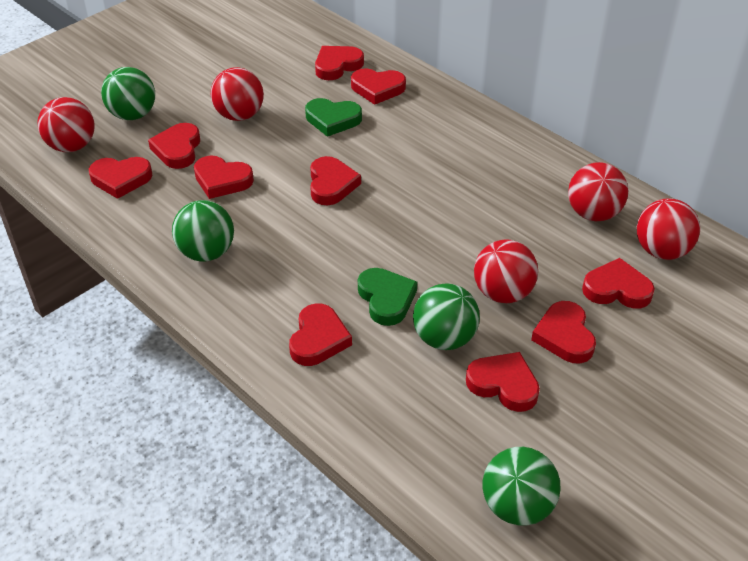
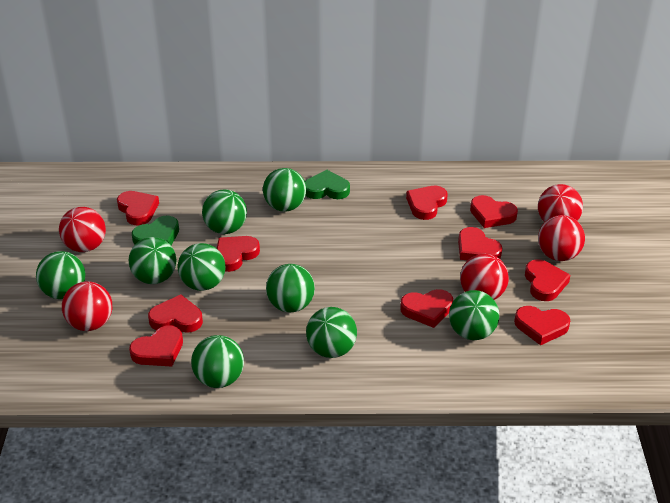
green ball: [101,67,155,120] [172,200,234,262] [413,283,480,350] [483,447,561,525] = 4 -> [36,251,85,299] [129,237,176,284] [178,243,225,291] [191,335,244,388] [202,189,247,234] [263,168,306,212] [266,264,315,312] [306,307,357,358] [449,290,499,340] = 9

